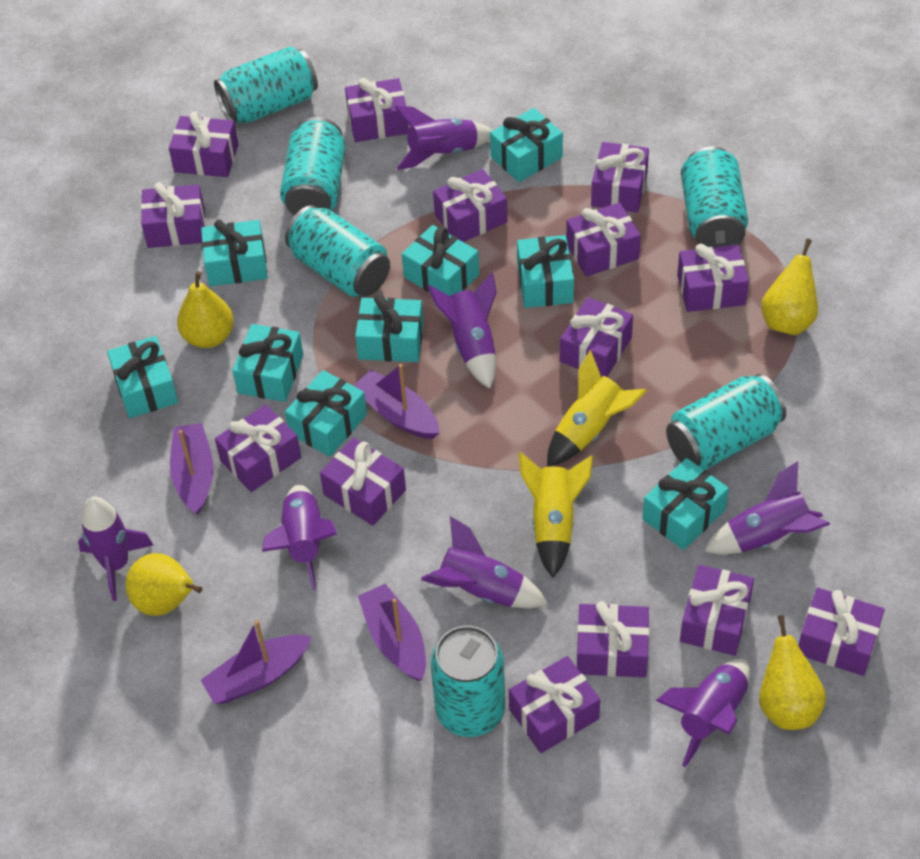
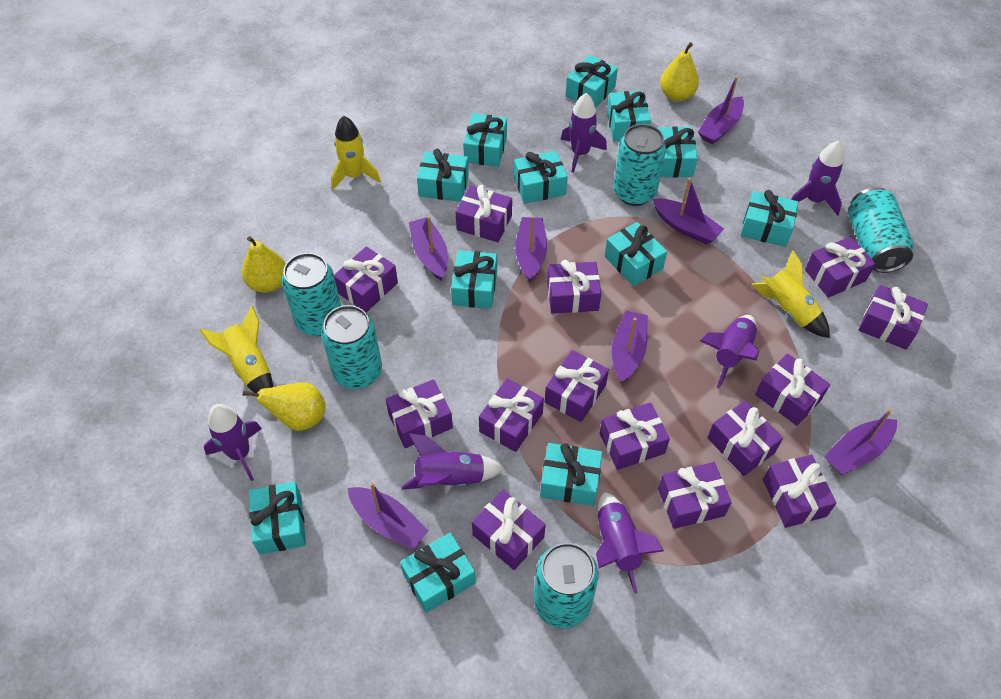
purple boat: [170,423,213,515] [201,620,312,704] [353,364,440,439] [358,584,426,681] = 4 -> [348,482,429,550] [409,216,448,280] [515,216,547,281] [612,311,648,383] [652,178,724,244] [698,76,744,144] [824,409,897,475] = 7
purple rocket: [78,497,154,601] [262,485,337,591] [395,106,492,170] [421,516,548,608] [428,272,497,389] [655,659,750,767] [704,461,830,555] = 7 -> [204,404,262,481] [401,433,505,490] [561,93,607,173] [596,492,664,594] [700,315,759,389] [791,141,844,216] = 6
turquoise can: [214,47,318,123] [280,117,346,215] [285,205,390,297] [431,626,505,737] [666,374,786,470] [681,146,748,247] = 6 -> [282,253,341,336] [321,305,382,389] [534,543,599,628] [613,124,666,206] [848,187,914,273] = 5
turquoise gift: [107,336,178,418] [201,219,268,286] [232,324,303,402] [285,370,367,457] [355,293,424,362] [402,225,479,296] [490,108,563,182] [517,235,574,308] [642,458,729,550] = 9 -> [249,482,306,555] [400,533,476,613] [417,149,469,202] [451,250,497,309] [463,113,507,167] [514,151,568,204] [540,443,602,506] [566,55,618,108] [604,222,667,286] [607,91,651,141] [657,126,698,178] [741,190,799,247] = 12
yellow pear: [126,553,202,616] [177,271,234,348] [759,615,826,730] [761,238,818,335] = 4 -> [242,236,286,293] [243,382,326,431] [660,42,699,101] = 3
yellow rocket: [519,452,593,578] [547,350,647,467] = 2 -> [199,306,273,393] [331,116,381,190] [751,250,830,338] = 3

